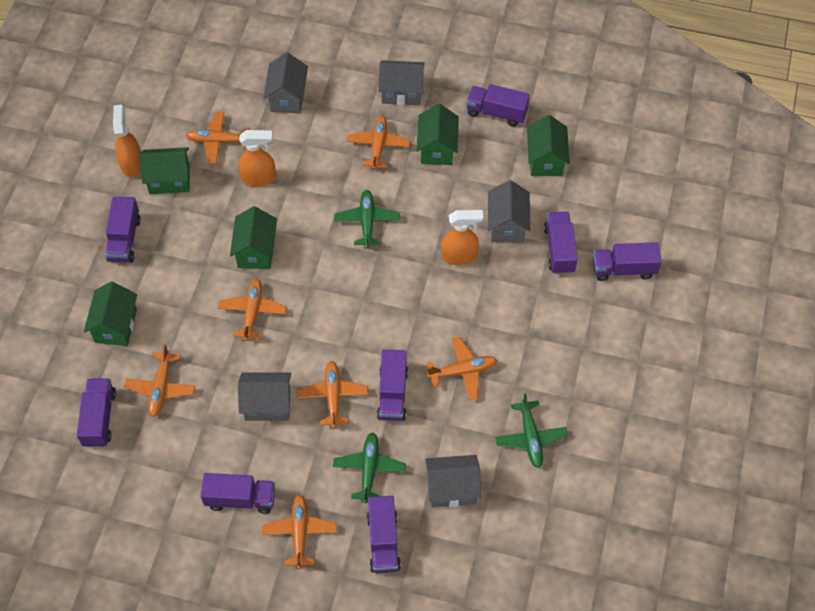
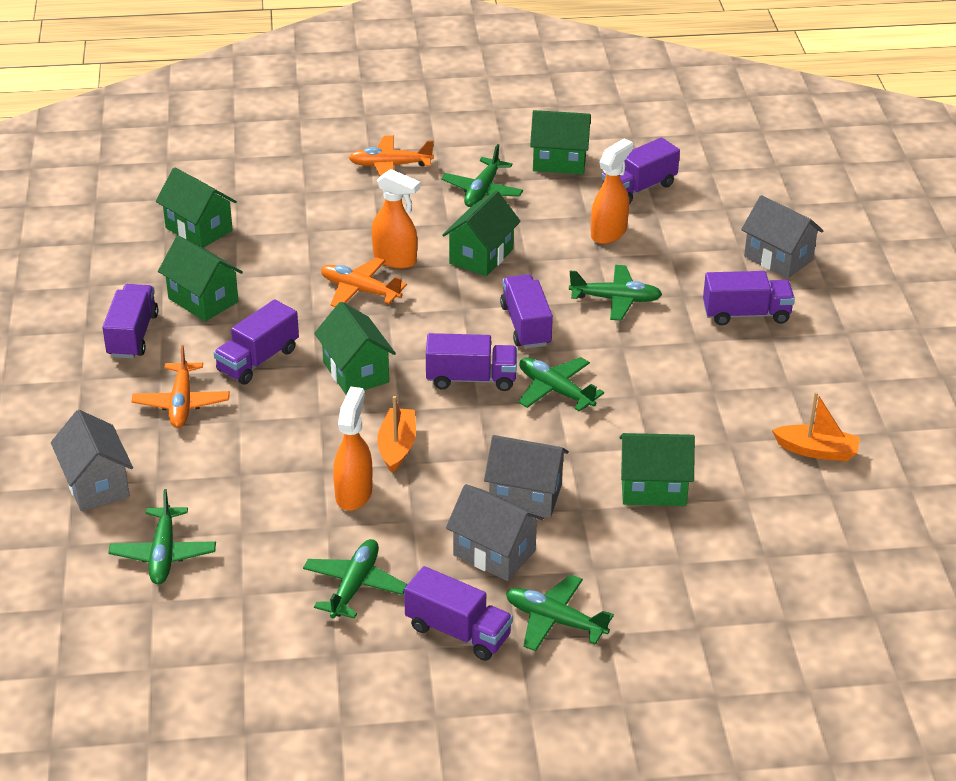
green house: [84,281,137,346] [139,147,190,194] [230,206,277,269] [417,104,459,165] [527,115,570,176] = 5 -> [156,167,237,248] [158,236,243,322] [314,302,396,395] [442,191,521,276] [530,110,591,174] [619,433,695,506] = 6
green plane: [333,433,406,503] [334,190,400,248] [495,393,568,468] = 3 -> [108,489,216,585] [303,539,408,619] [441,144,523,207] [506,575,614,651] [518,357,604,412] [569,265,662,321] = 6
grey house: [238,372,291,421] [263,53,308,114] [379,60,425,105] [425,455,481,508] [488,180,530,243] = 5 -> [51,410,133,511] [446,484,544,581] [484,435,569,518] [741,195,823,278] = 4
orange boat: none = 0 -> [377,396,416,473] [772,392,860,461] = 2
orange plane: [124,344,195,417] [186,112,250,164] [218,279,287,341] [262,494,337,569] [297,361,368,428] [347,116,410,170] [427,337,497,400] = 7 -> [131,345,230,428] [321,257,407,307] [349,136,434,176] = 3
purple truck: [77,379,116,447] [105,196,141,263] [200,473,275,514] [367,496,401,573] [377,349,408,421] [466,84,530,127] [544,212,578,274] [593,242,662,281] = 8 -> [102,284,158,358] [214,299,299,385] [404,566,513,661] [426,333,517,391] [500,274,553,349] [602,137,680,204] [703,271,795,325] = 7

